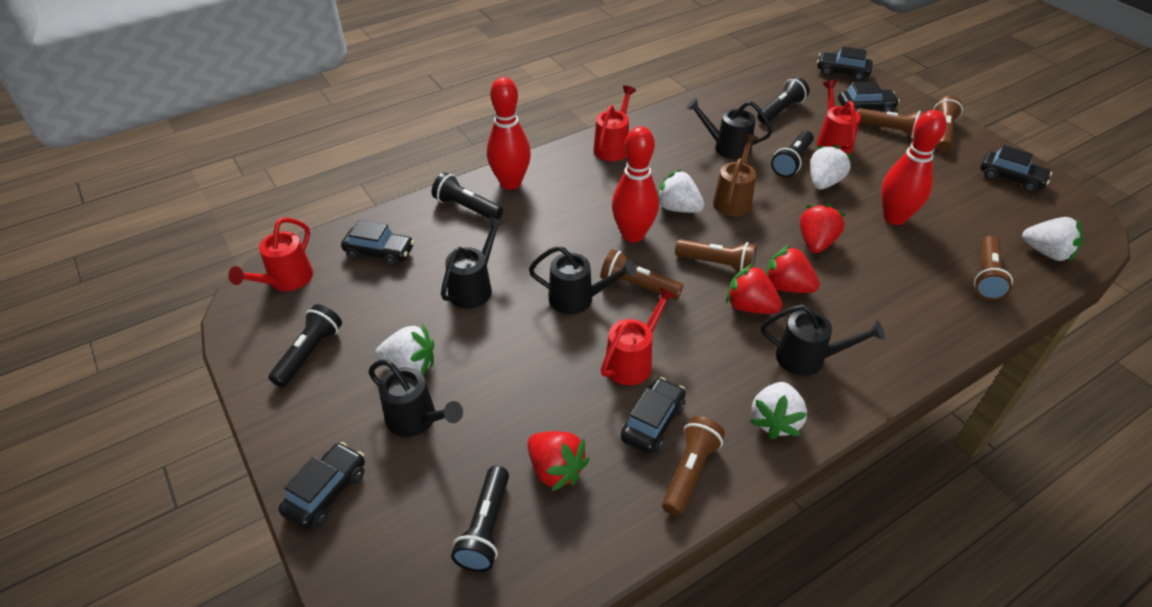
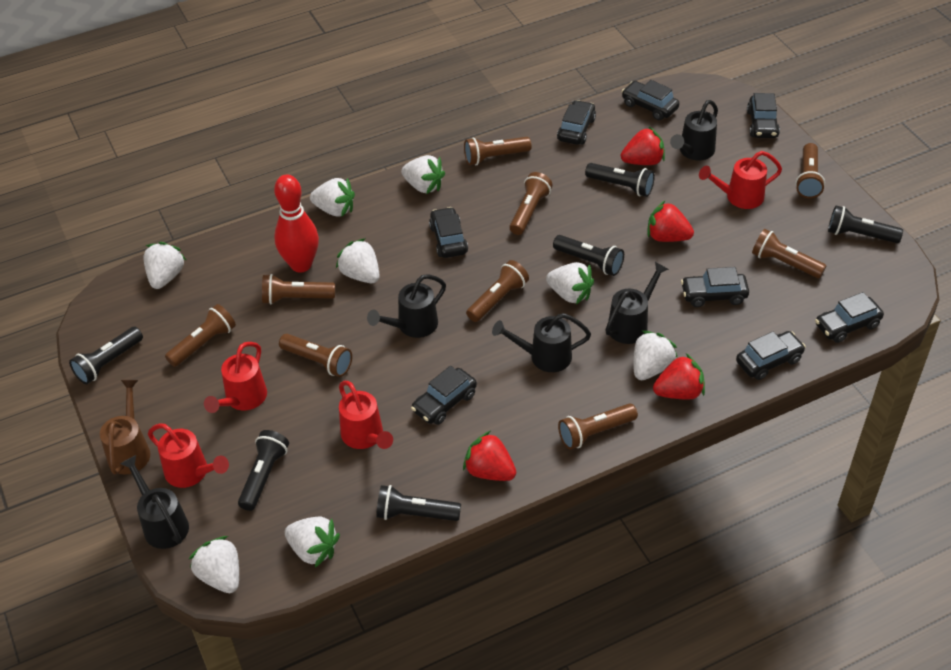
black car: [278,442,365,529] [341,220,414,267] [621,377,686,454] [817,46,873,81] [838,81,900,112] [980,145,1052,192] = 6 -> [411,366,477,425] [429,207,468,258] [557,100,596,145] [621,80,680,120] [681,267,749,307] [736,331,806,380] [747,93,780,138] [815,292,884,343] = 8
black flashlight: [268,304,342,387] [432,172,503,219] [451,466,509,572] [757,77,809,123] [771,131,814,177] = 5 -> [69,327,143,384] [238,430,289,511] [376,485,461,521] [553,235,624,276] [585,163,655,197] [828,206,903,243] = 6
brown flashlight: [600,249,683,300] [662,416,725,516] [675,239,757,273] [857,108,924,139] [933,96,963,152] [974,236,1013,300] = 6 -> [165,304,236,367] [262,274,335,305] [279,334,352,377] [464,137,532,165] [466,260,529,322] [510,172,552,235] [558,404,638,450] [752,229,826,278] [795,143,825,198] = 9
red bowling pin: [487,77,531,190] [612,126,659,242] [881,110,947,225] = 3 -> [274,175,319,273] = 1
white strawberry: [375,324,434,374] [658,169,705,213] [750,382,807,440] [810,144,853,189] [1022,217,1083,261] = 5 -> [144,242,186,289] [189,536,239,593] [285,517,340,567] [310,178,355,216] [336,238,380,283] [401,155,445,194] [546,262,594,305] [633,331,678,380] = 8

